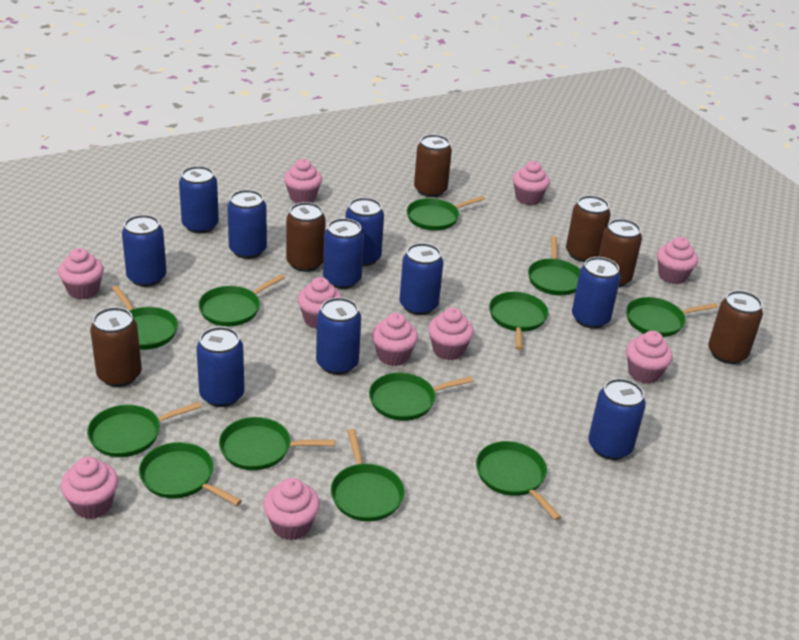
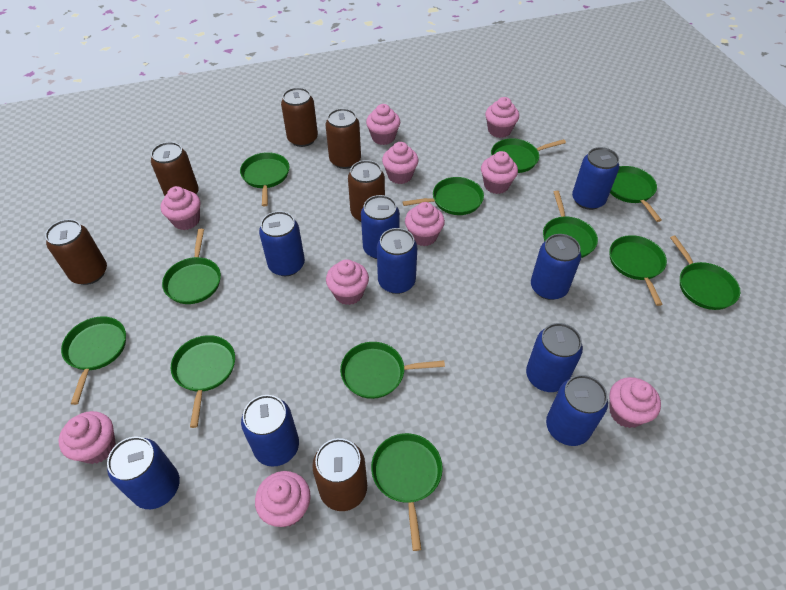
blue can: [122,215,167,287] [179,166,219,233] [196,327,245,407] [227,190,267,259] [316,297,361,375] [323,218,364,289] [345,198,384,266] [400,243,443,315] [572,257,621,329] [588,378,646,460] = 10 -> [107,437,180,509] [241,395,299,467] [259,211,305,276] [361,195,400,259] [377,228,417,294] [526,323,583,392] [531,234,581,300] [546,375,608,446] [572,147,620,210] = 9

